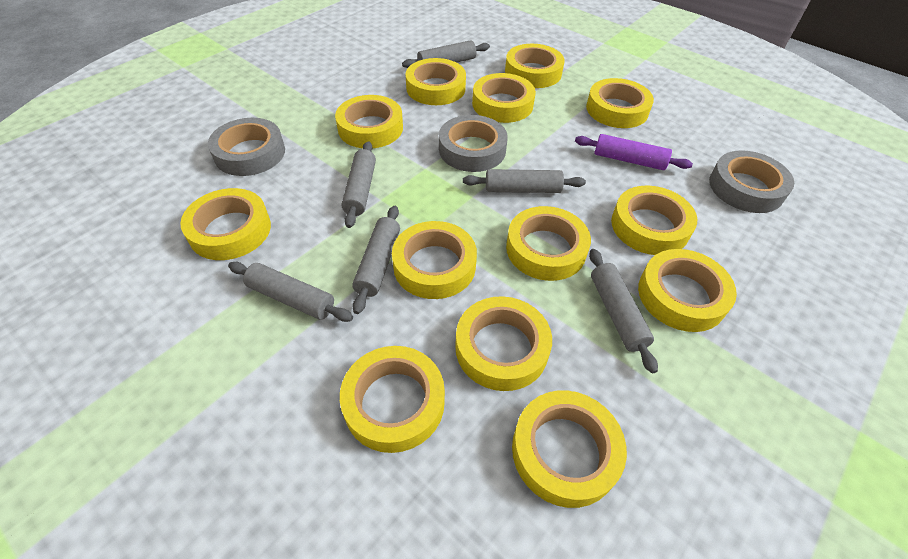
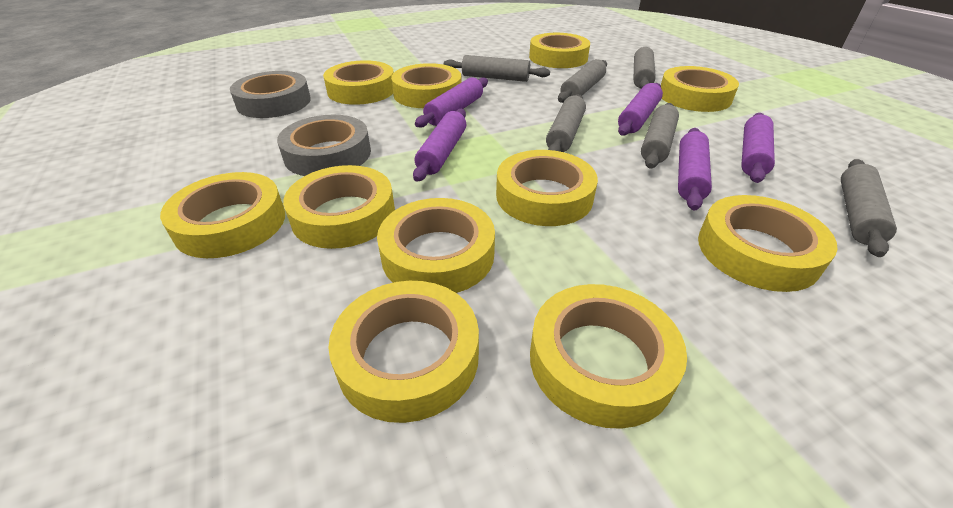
grey tape: [208,118,285,176] [439,115,508,172] [709,150,794,213] = 3 -> [230,71,311,118] [277,115,371,176] = 2
purple rolling pin: [575,134,693,170] = 1 -> [413,109,466,182] [415,77,488,127] [618,83,663,135] [678,128,712,210] [741,113,775,183] = 5
yellow tape: [180,188,271,260] [335,95,403,148] [340,346,445,453] [392,221,477,299] [405,58,466,105] [455,296,552,391] [472,73,536,123] [505,44,565,88] [506,206,591,281] [512,390,627,508] [586,78,654,128] [611,186,697,255] [638,249,737,332] = 13 -> [160,172,285,258] [283,165,395,249] [323,60,394,105] [328,281,479,423] [377,198,495,293] [391,63,461,108] [496,150,598,226] [529,33,590,68] [530,284,687,429] [661,66,739,112] [698,195,838,292] = 11

